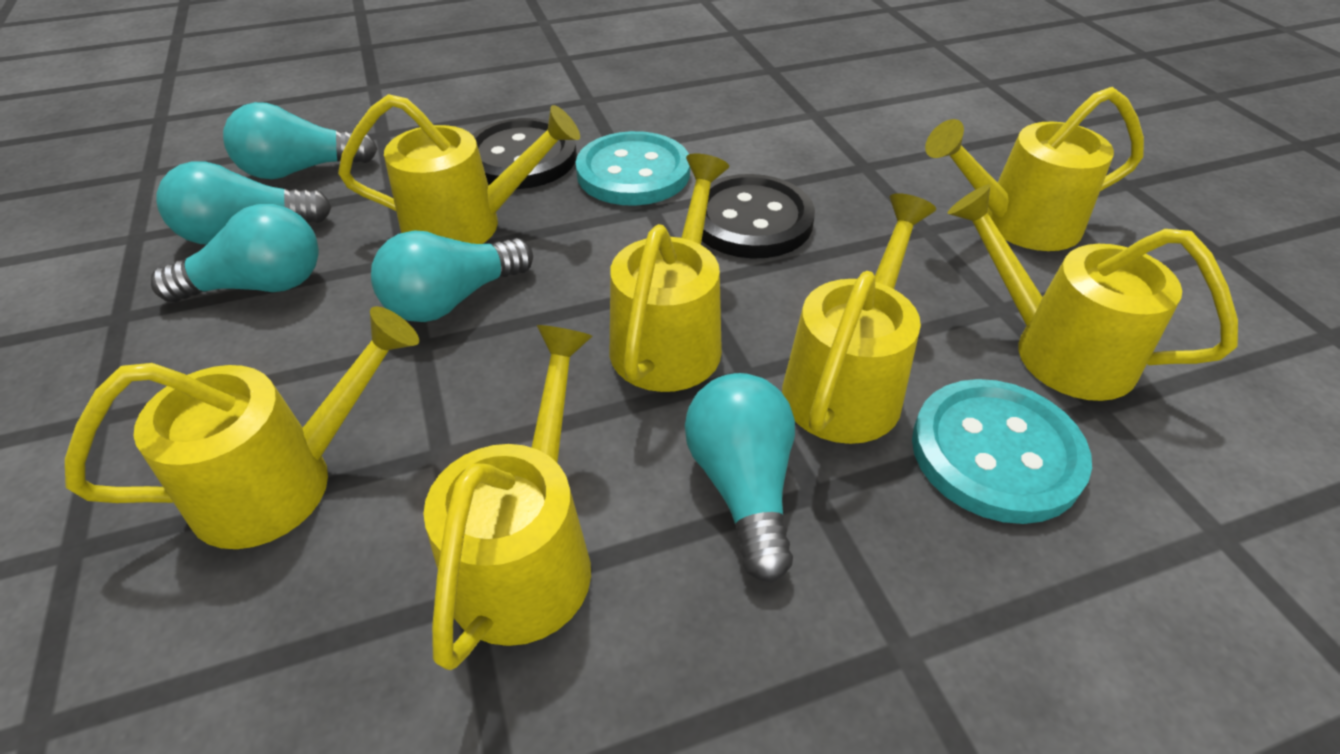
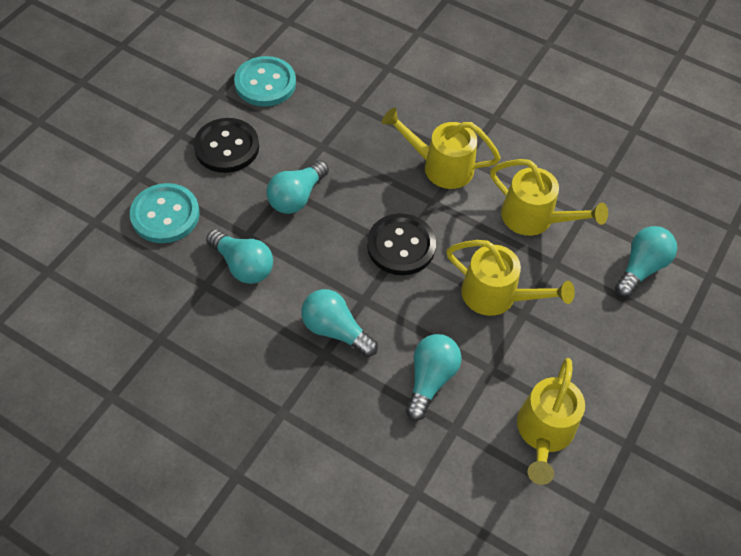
yellow watering can: [65,306,419,549] [338,94,580,244] [423,325,592,670] [609,154,729,392] [782,193,936,444] [925,87,1144,251] [947,184,1238,401] = 7 -> [382,108,501,189] [446,240,575,316] [490,159,608,236] [517,358,585,485] = 4

